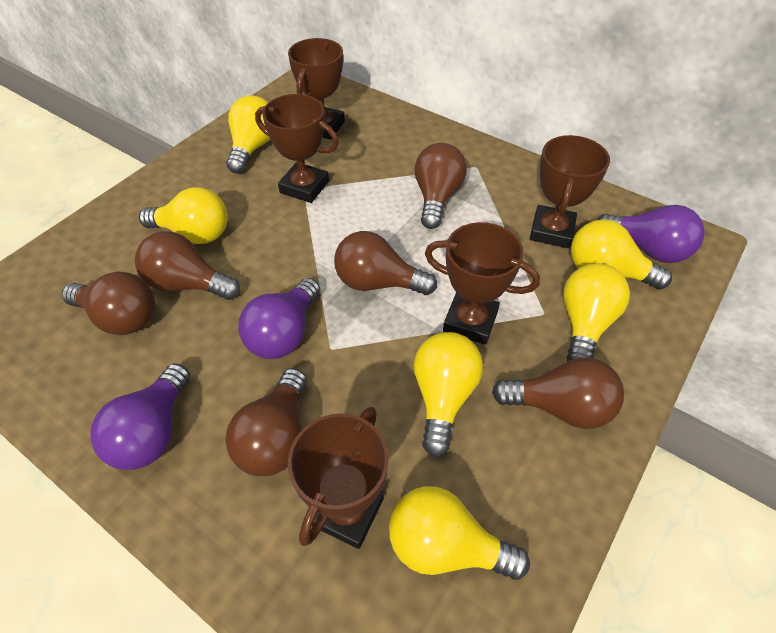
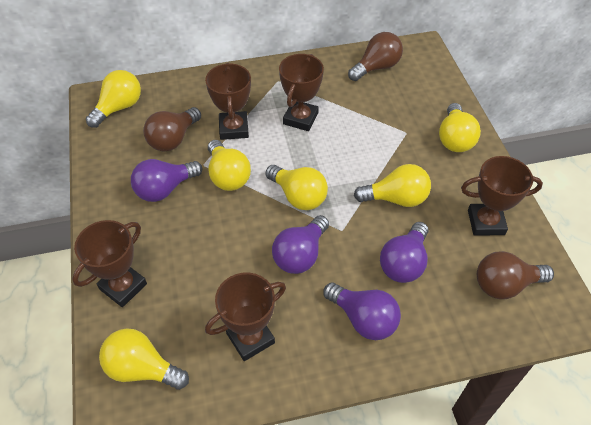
brown light bulb: [62,272,155,335] [135,231,240,300] [226,368,307,476] [334,231,437,295] [414,143,467,229] [492,357,624,429] = 6 -> [143,107,201,152] [348,32,403,81] [477,251,554,299] = 3
purple light bulb: [90,364,190,470] [238,278,320,359] [597,205,705,263] = 3 -> [131,159,203,202] [272,215,329,274] [323,282,401,340] [380,222,428,283] = 4

